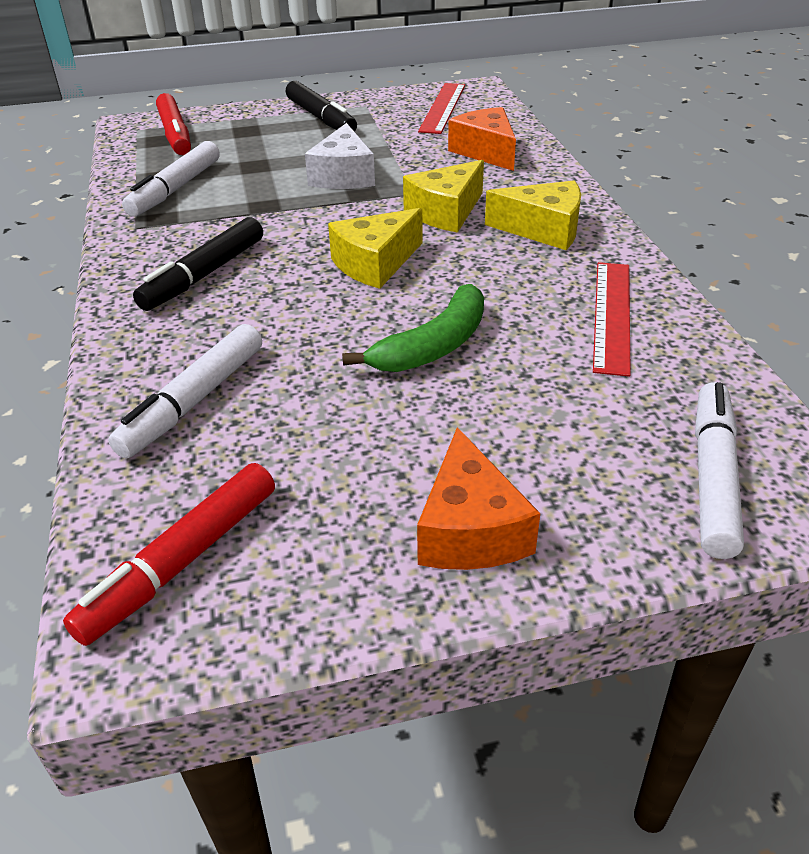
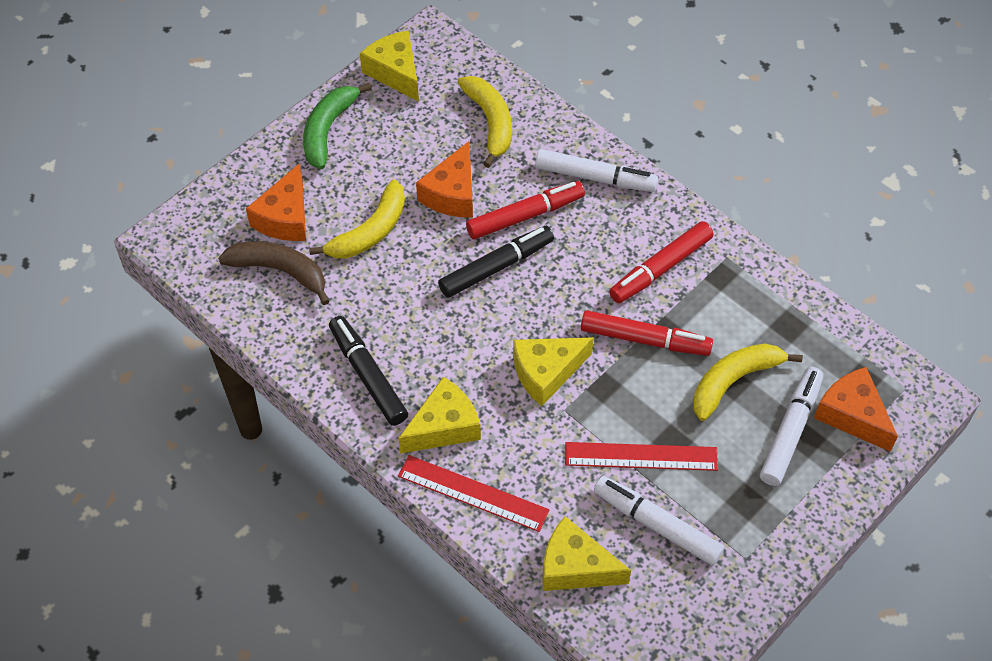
brown banana: none = 0 -> [218,241,330,305] = 1
orange cheese: [417,427,540,570] [448,107,516,171] = 2 -> [246,163,306,241] [416,141,473,218] [814,367,898,452] = 3
red marker: [63,463,275,646] [156,93,191,155] = 2 -> [466,181,585,240] [581,310,713,356] [609,221,714,303] = 3
white cheese: [305,123,375,189] = 1 -> none = 0
yellow banana: none = 0 -> [309,179,405,258] [457,76,512,168] [693,344,803,421] = 3
yellow cheese: [328,208,423,289] [403,160,484,233] [485,181,581,250] = 3 -> [360,30,419,102] [398,377,481,454] [513,337,594,406] [543,516,631,591] = 4

